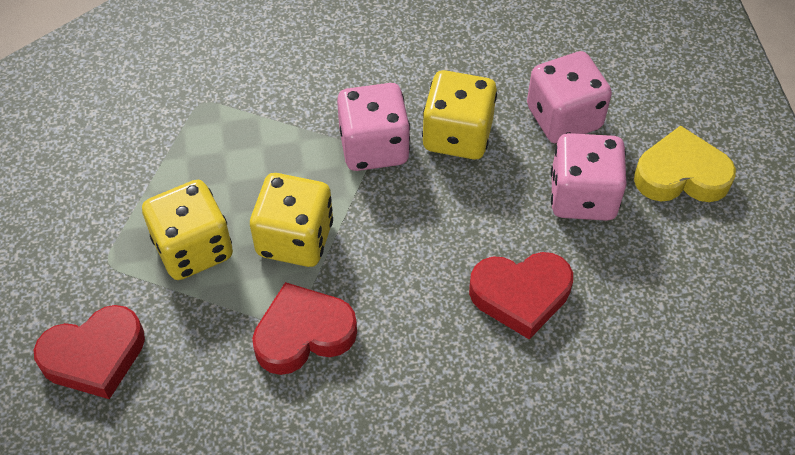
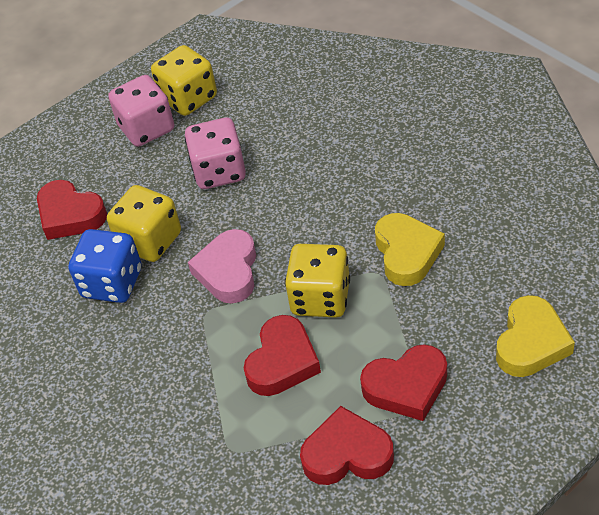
blue dice: none = 0 -> [68,229,141,303] = 1
pink dice: [337,83,410,171] [527,51,612,143] [551,133,627,221] = 3 -> [108,75,174,147] [185,118,246,189] = 2
pink heart: none = 0 -> [188,229,256,303] = 1
red heart: [34,305,145,399] [252,282,357,375] [469,252,573,339] = 3 -> [37,180,107,240] [244,315,321,396] [300,406,394,485] [360,345,447,421] = 4
yellow heart: [634,125,736,202] = 1 -> [375,213,445,286] [496,295,575,377] = 2

